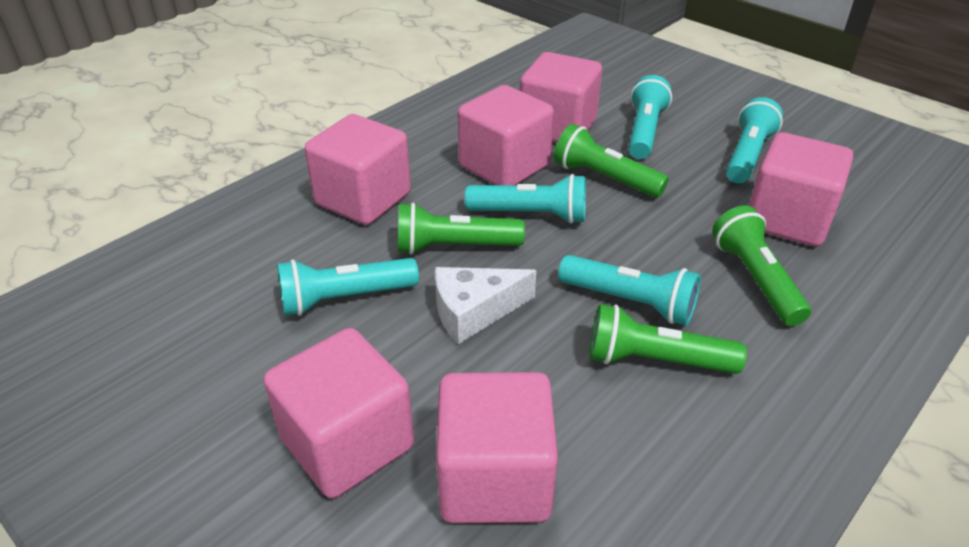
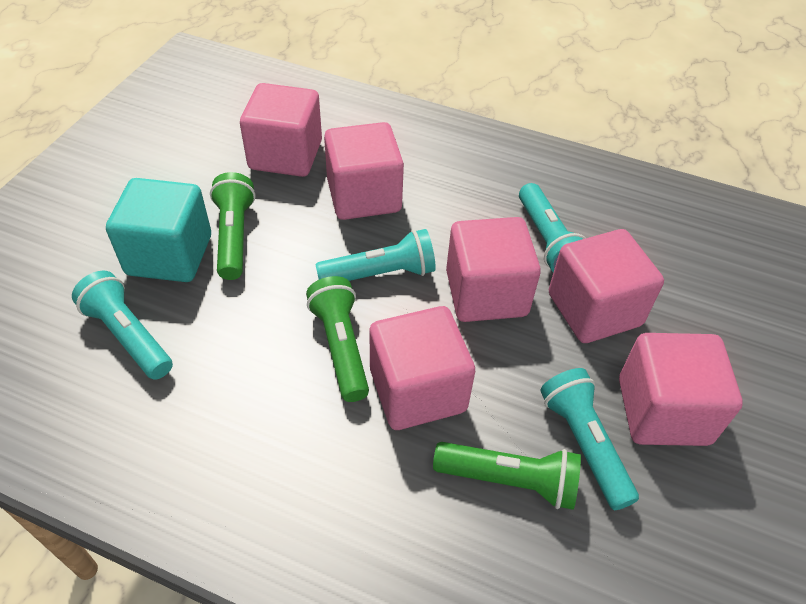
green flashlight: [398,203,525,255] [554,124,669,198] [590,304,747,374] [712,205,811,326] = 4 -> [210,172,256,280] [306,276,369,402] [433,442,581,510] = 3
turquoise cube: none = 0 -> [106,178,211,282] = 1
turquoise flashlight: [277,258,419,316] [465,174,586,224] [558,255,701,326] [629,75,672,159] [726,97,783,183] = 5 -> [72,271,173,380] [315,229,436,281] [519,183,585,272] [540,368,639,510] = 4
white cheese: [435,267,536,344] = 1 -> none = 0

